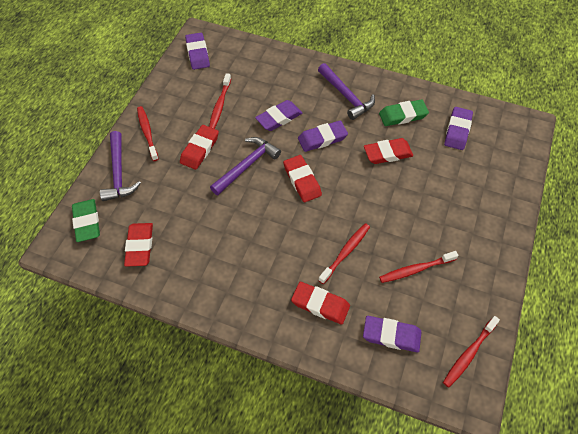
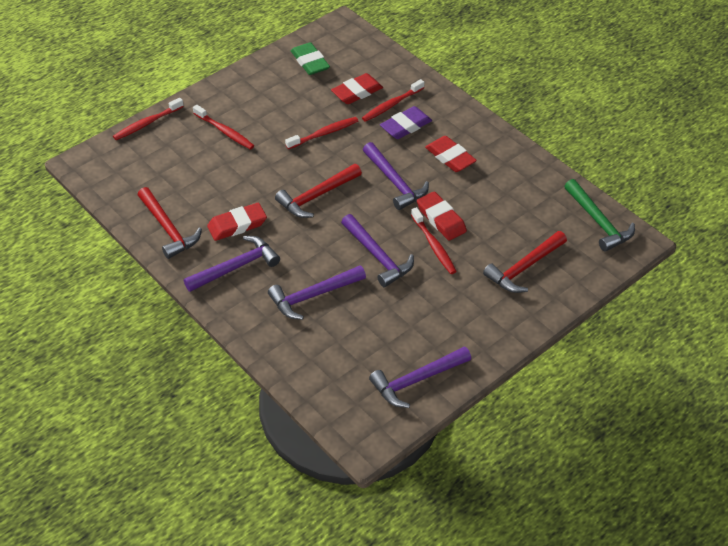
green eraser: [72,199,100,242] [379,99,429,126] = 2 -> [291,42,330,75] = 1
green hammer: none = 0 -> [564,179,635,252] = 1
purple eraser: [185,33,210,70] [255,100,302,131] [298,121,348,152] [363,316,421,353] [444,107,473,150] = 5 -> [380,106,432,139] = 1
purple hammer: [100,131,141,201] [210,137,281,195] [318,63,375,120] = 3 -> [184,236,280,292] [268,266,366,320] [341,214,414,287] [363,142,429,210] [369,346,471,408] = 5
red eraser: [124,223,153,267] [180,125,219,170] [283,155,322,202] [291,282,350,325] [364,138,413,164] = 5 -> [207,203,267,241] [331,73,383,104] [417,191,467,241] [425,136,477,172] = 4
red hammer: none = 0 -> [138,187,202,259] [275,164,362,218] [483,231,567,293] = 3

